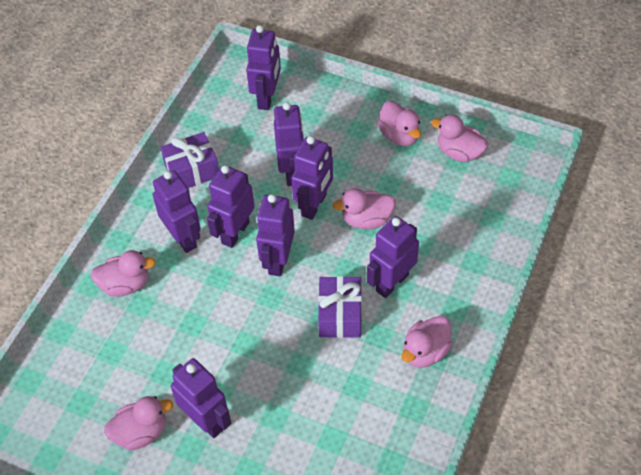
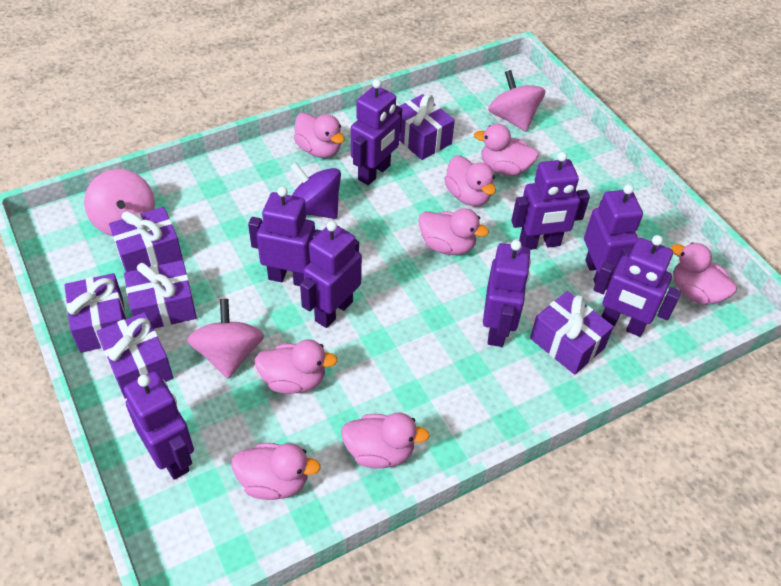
pink duck: [90,250,156,297] [104,396,173,450] [333,188,396,229] [378,101,421,146] [401,316,453,368] [431,114,488,162] = 6 -> [231,443,321,500] [255,339,338,394] [294,112,345,158] [341,413,430,469] [418,208,489,255] [444,155,496,206] [474,124,539,176] [671,242,737,305] = 8
pink spinning top: none = 0 -> [84,169,155,236] [187,299,264,379] [488,70,545,132] = 3
purple gift: [160,132,219,188] [318,276,362,338] = 2 -> [64,273,127,353] [96,312,173,399] [109,207,183,272] [124,260,197,329] [399,94,455,160] [530,291,614,375] = 6
purple spinning top: none = 0 -> [290,162,341,219] = 1

